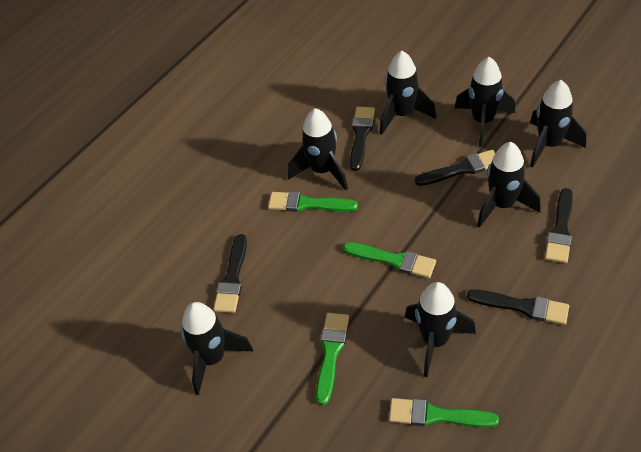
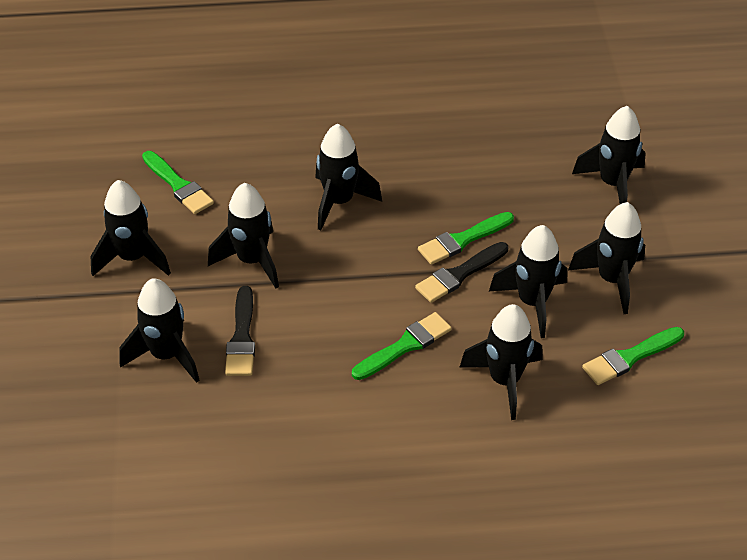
black brush: [213,234,247,313] [350,107,375,171] [415,149,496,186] [467,289,569,325] [545,188,573,263] = 5 -> [225,286,255,376] [415,242,508,303] = 2
black rocket: [181,302,253,395] [288,108,348,190] [380,51,436,135] [405,282,476,377] [454,57,515,147] [477,142,541,228] [530,80,586,168] = 7 -> [90,180,171,276] [119,278,199,383] [208,183,279,288] [315,123,382,230] [459,304,542,420] [489,225,567,338] [568,202,645,314] [572,106,646,204] = 8

